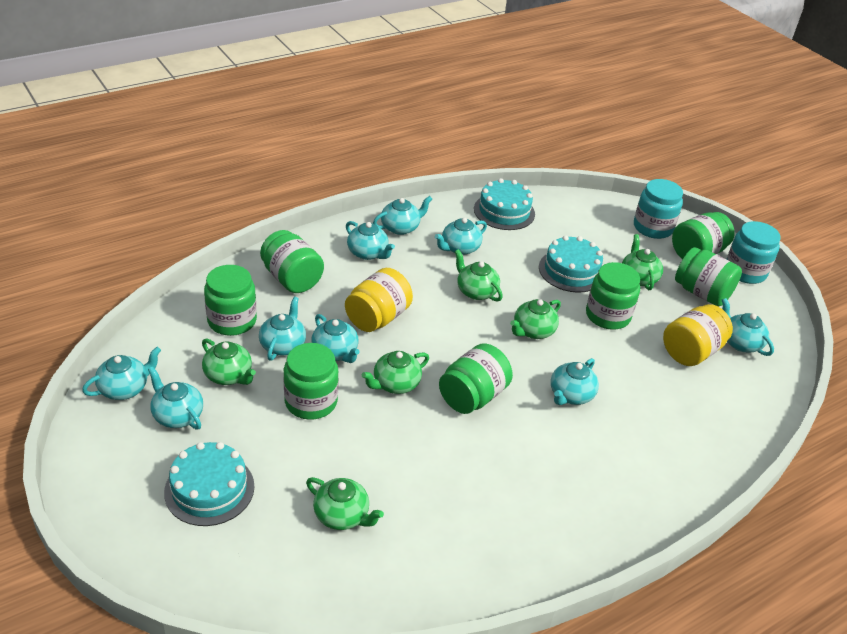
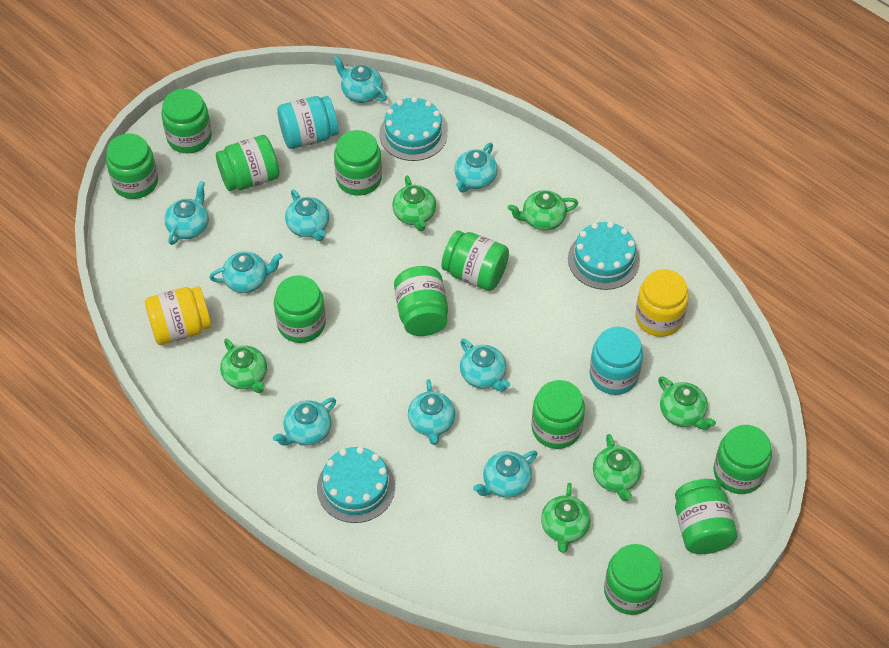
green jar: [204,265,257,336] [260,230,324,293] [284,343,339,420] [439,343,513,414] [586,262,640,330] [672,212,735,259] [675,247,742,307] = 7 -> [106,133,158,199] [161,89,212,153] [216,135,279,191] [274,275,326,343] [334,130,382,196] [394,266,448,336] [441,230,509,291] [531,380,585,449] [604,544,663,615] [675,479,737,554] [713,425,772,494] = 11

